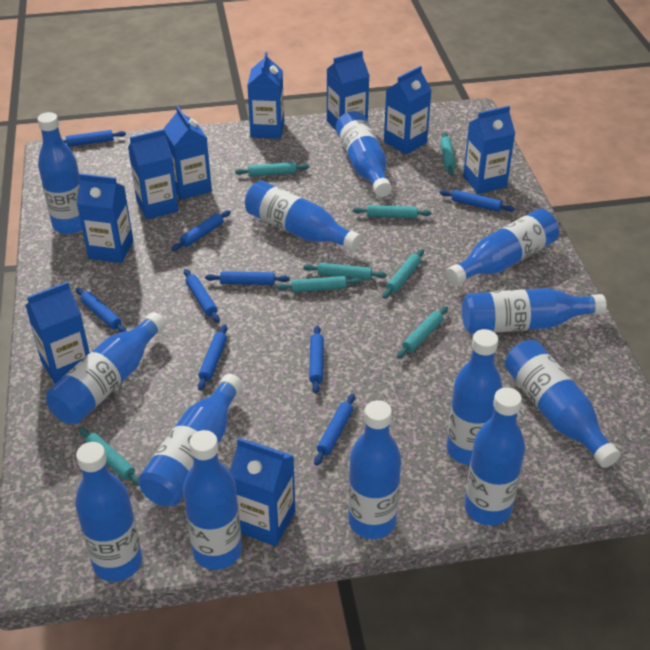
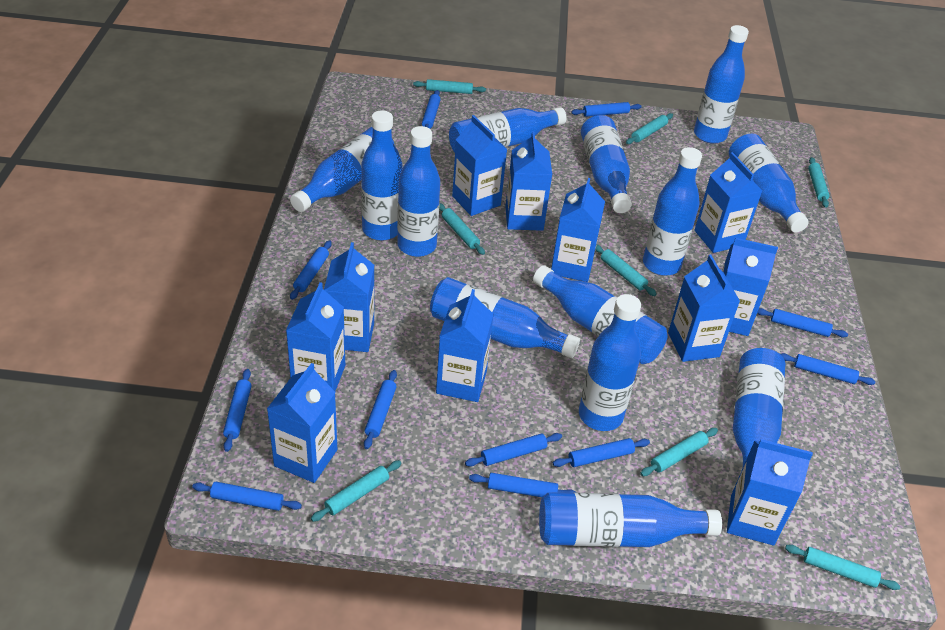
blue carton: [25,282,90,384] [77,173,133,263] [128,129,179,220] [163,106,212,200] [230,438,295,546] [247,52,284,139] [327,51,370,130] [384,66,431,155] [463,106,515,194] = 9 -> [267,363,337,483] [286,282,345,391] [324,242,374,352] [436,289,494,402] [452,115,507,216] [505,131,552,231] [551,178,605,282] [668,255,740,362] [694,152,763,253] [722,238,778,336] [727,439,813,546] = 11
blue rolling pin: [63,130,126,147] [76,287,127,332] [172,210,231,251] [184,269,220,323] [198,324,228,391] [205,271,290,285] [309,325,324,393] [314,394,355,465] [439,190,515,212] = 9 -> [192,482,302,511] [223,369,252,452] [290,240,332,300] [364,370,397,449] [422,90,441,129] [465,433,562,467] [469,473,577,497] [553,438,650,467] [571,102,641,117] [757,308,848,338] [780,353,875,385] = 11

